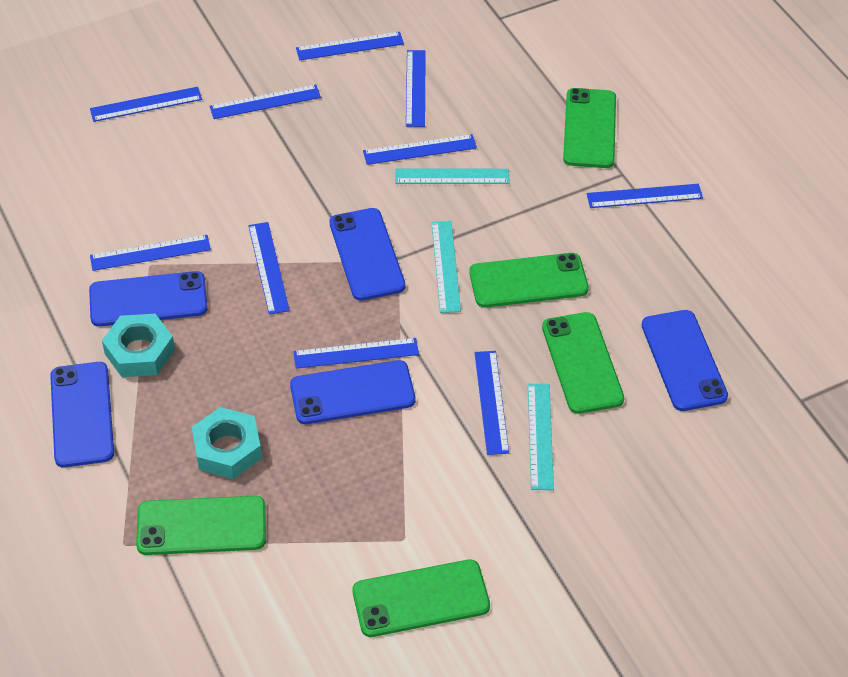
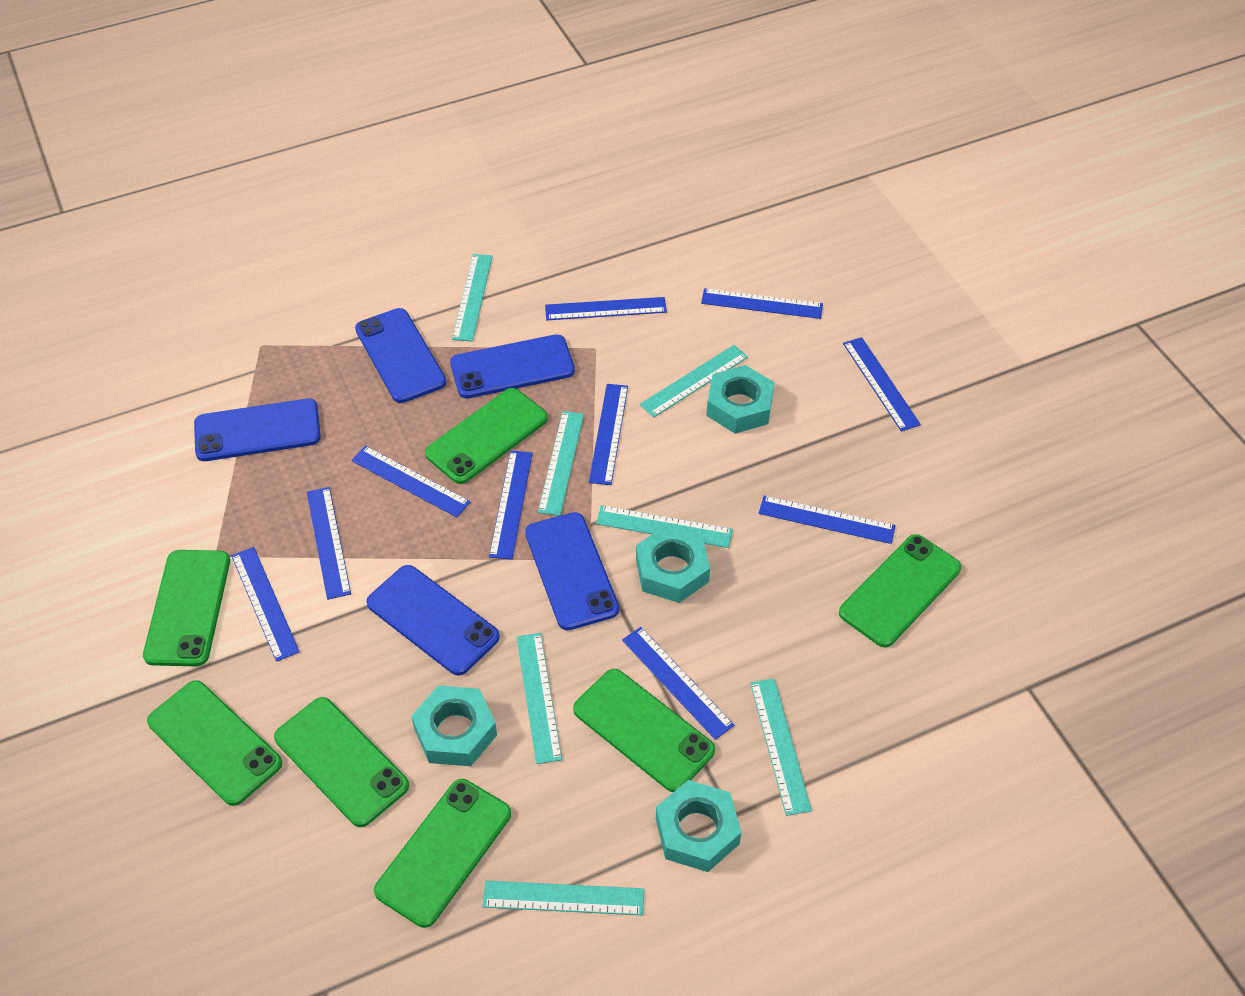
green phone: [136,496,266,555] [353,559,490,637] [469,253,589,308] [542,312,624,414] [563,88,616,168] = 5 -> [143,550,230,666] [147,680,282,806] [274,697,409,827] [374,779,511,928] [425,388,548,484] [573,669,715,792] [839,534,961,647] = 7
turquoise nut: [102,314,175,377] [192,407,262,479] = 2 -> [411,685,497,766] [636,525,710,603] [656,780,741,872] [706,365,774,434] = 4
turquoise ruler: [395,169,510,184] [431,221,461,313] [528,384,554,490] = 3 -> [452,254,493,342] [482,881,644,915] [517,633,562,764] [538,411,584,516] [596,505,733,548] [640,345,748,418] [750,679,812,816] = 7

